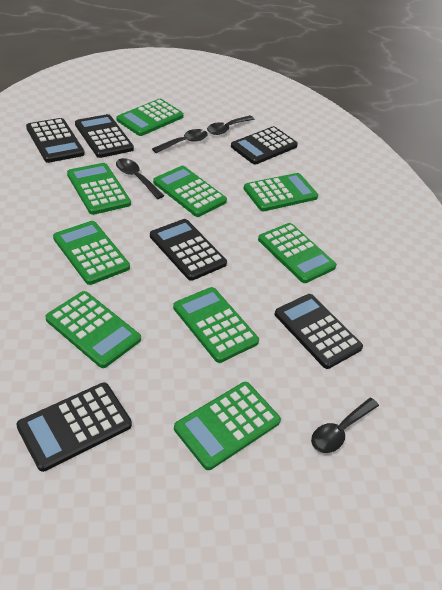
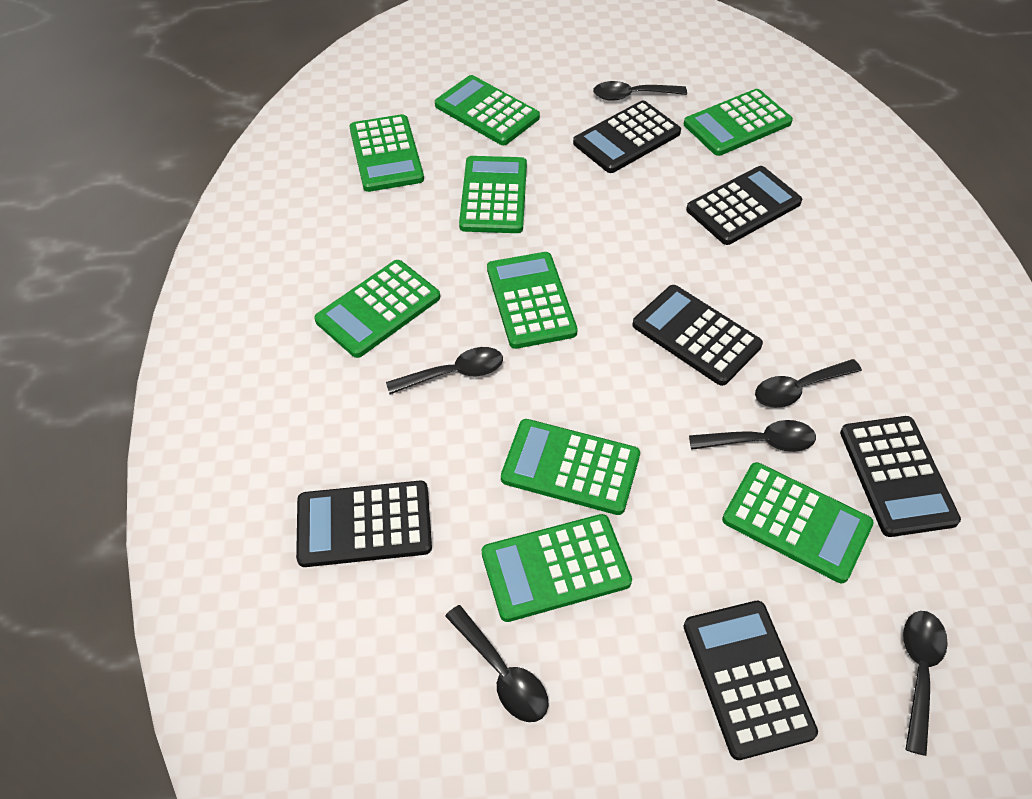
black spoon: [116,158,164,199] [152,129,208,153] [207,115,254,135] [311,398,379,453] = 4 -> [386,347,503,394] [445,605,549,722] [593,81,687,101] [689,420,816,452] [755,359,862,408] [903,611,948,756] = 6

